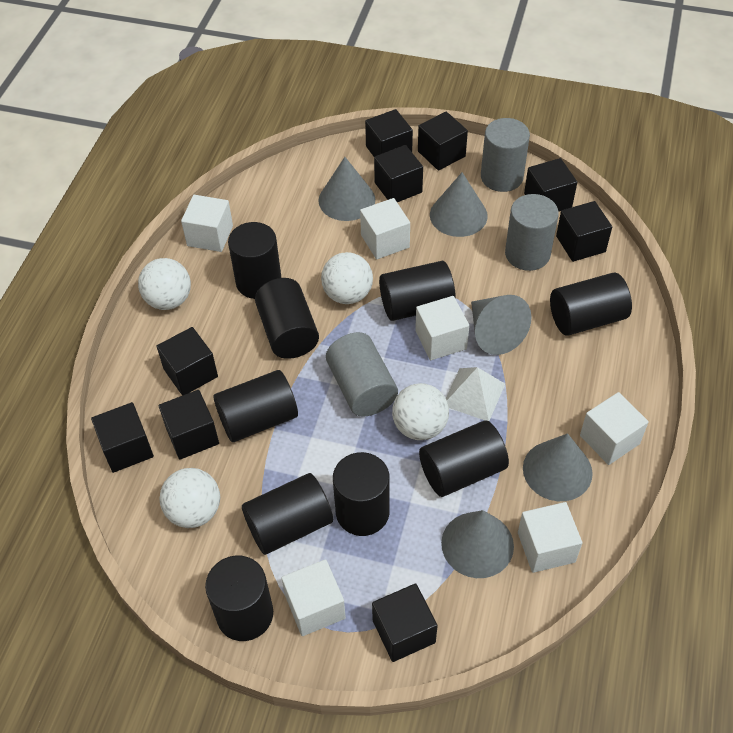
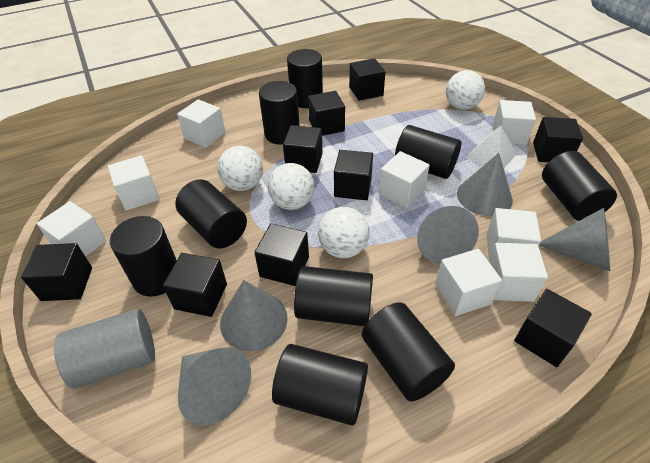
grey cylinder: [326,332,398,417] [481,118,530,192] [505,194,559,271] = 3 -> [54,308,155,388] = 1
white cube: [181,195,233,252] [281,559,346,636] [360,198,410,259] [415,296,469,360] [518,502,582,573] [580,392,649,465] = 6 -> [37,201,106,257] [108,155,160,211] [177,99,225,148] [379,151,430,208] [435,249,502,316] [487,208,541,258] [489,243,548,302] [493,100,536,145] = 8

